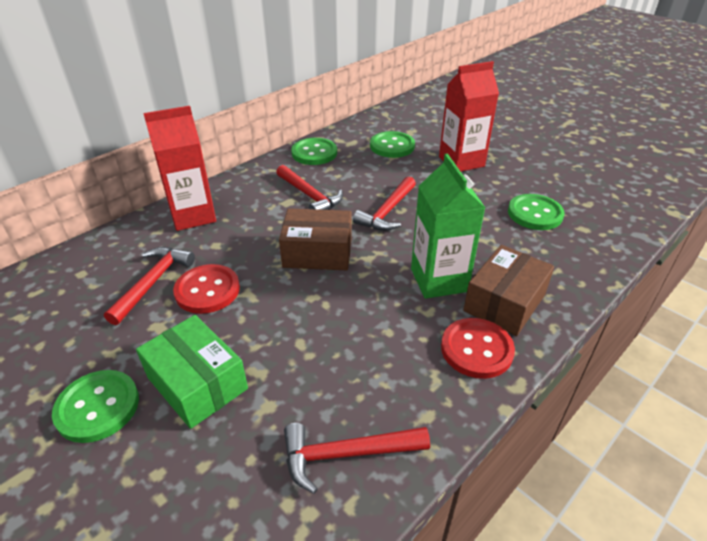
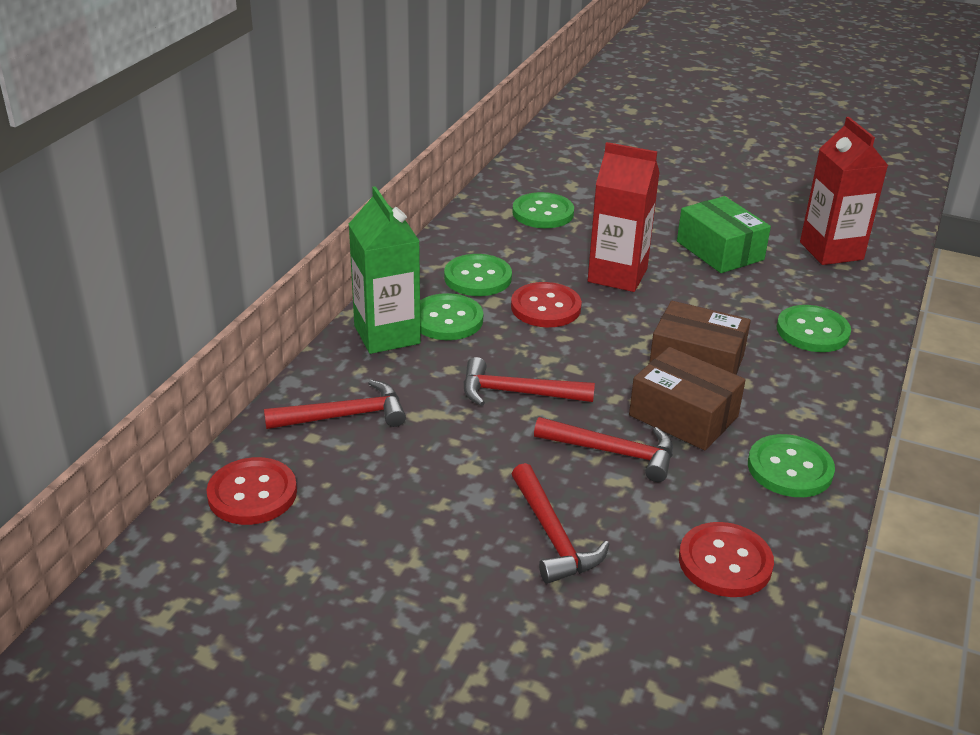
green button: [52,370,139,443] [291,138,337,165] [370,131,415,158] [508,194,565,230] = 4 -> [420,293,483,340] [444,254,512,296] [512,192,574,228] [748,434,835,497] [777,305,851,352] = 5
red button: [173,264,240,314] [441,318,515,379] = 2 -> [206,457,297,525] [511,282,582,327] [679,522,774,597] = 3

